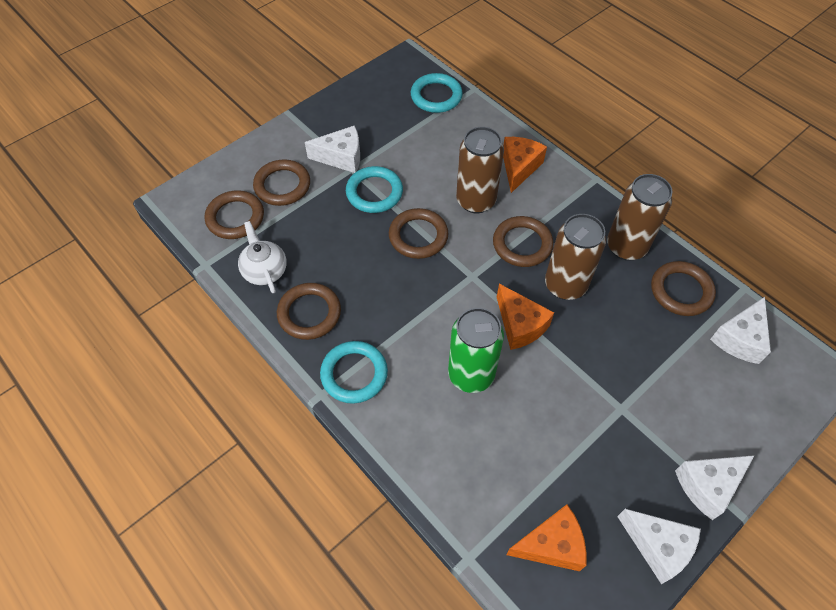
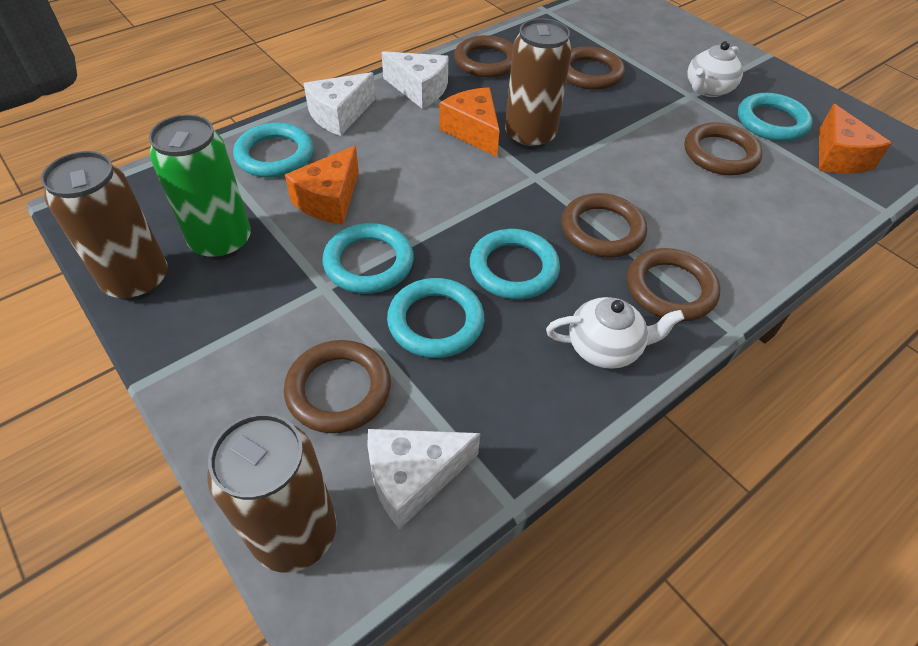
turquoise ring: [320,341,388,404] [346,166,403,213] [411,73,463,113] = 3 -> [233,123,313,178] [322,223,414,294] [387,278,484,358] [470,229,560,299] [738,93,813,141] = 5
white cheese: [305,125,360,173] [617,509,701,584] [675,455,755,520] [710,297,771,364] = 4 -> [304,72,375,136] [367,429,481,529] [381,51,448,109] = 3
white teapot: [238,221,287,293] = 1 -> [546,297,684,369] [688,41,743,97] = 2

